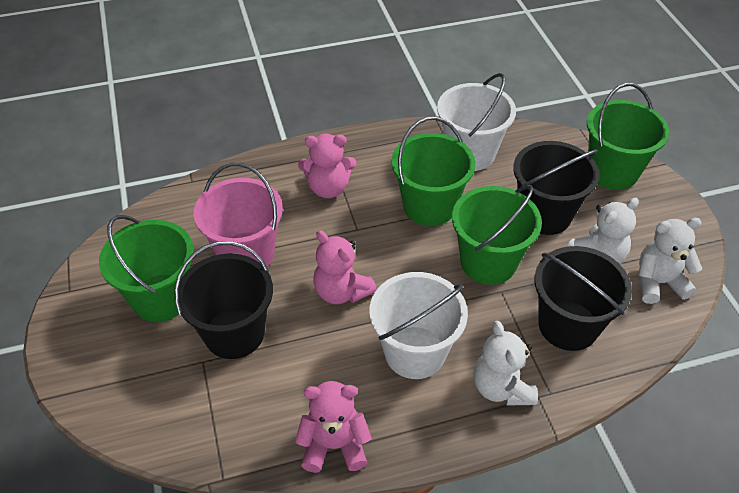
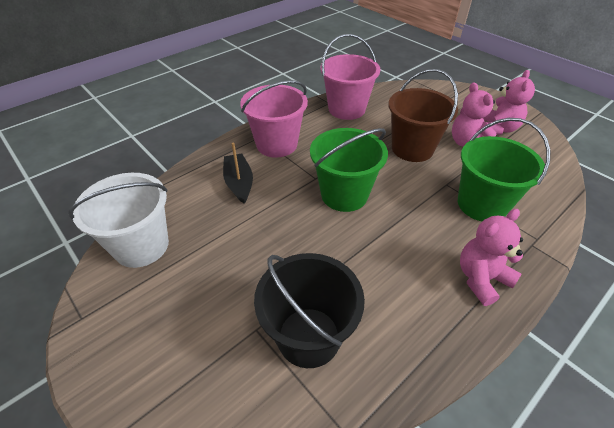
black boat: none = 0 -> [223,143,253,204] = 1
black bucket: [174,241,273,359] [513,141,599,235] [535,246,632,351] = 3 -> [254,253,365,368] = 1
brown bucket: none = 0 -> [388,69,458,162] = 1
green bucket: [99,215,194,322] [392,117,476,226] [452,185,542,285] [587,83,669,190] = 4 -> [310,128,388,212] [458,118,551,221] = 2
pink bucket: [194,163,283,266] = 1 -> [240,80,308,157] [321,34,381,120] = 2
white bucket: [369,272,468,379] [437,73,516,171] = 2 -> [68,173,169,268] = 1
white teddy bear: [474,321,538,406] [567,198,639,264] [638,218,702,304] = 3 -> none = 0

